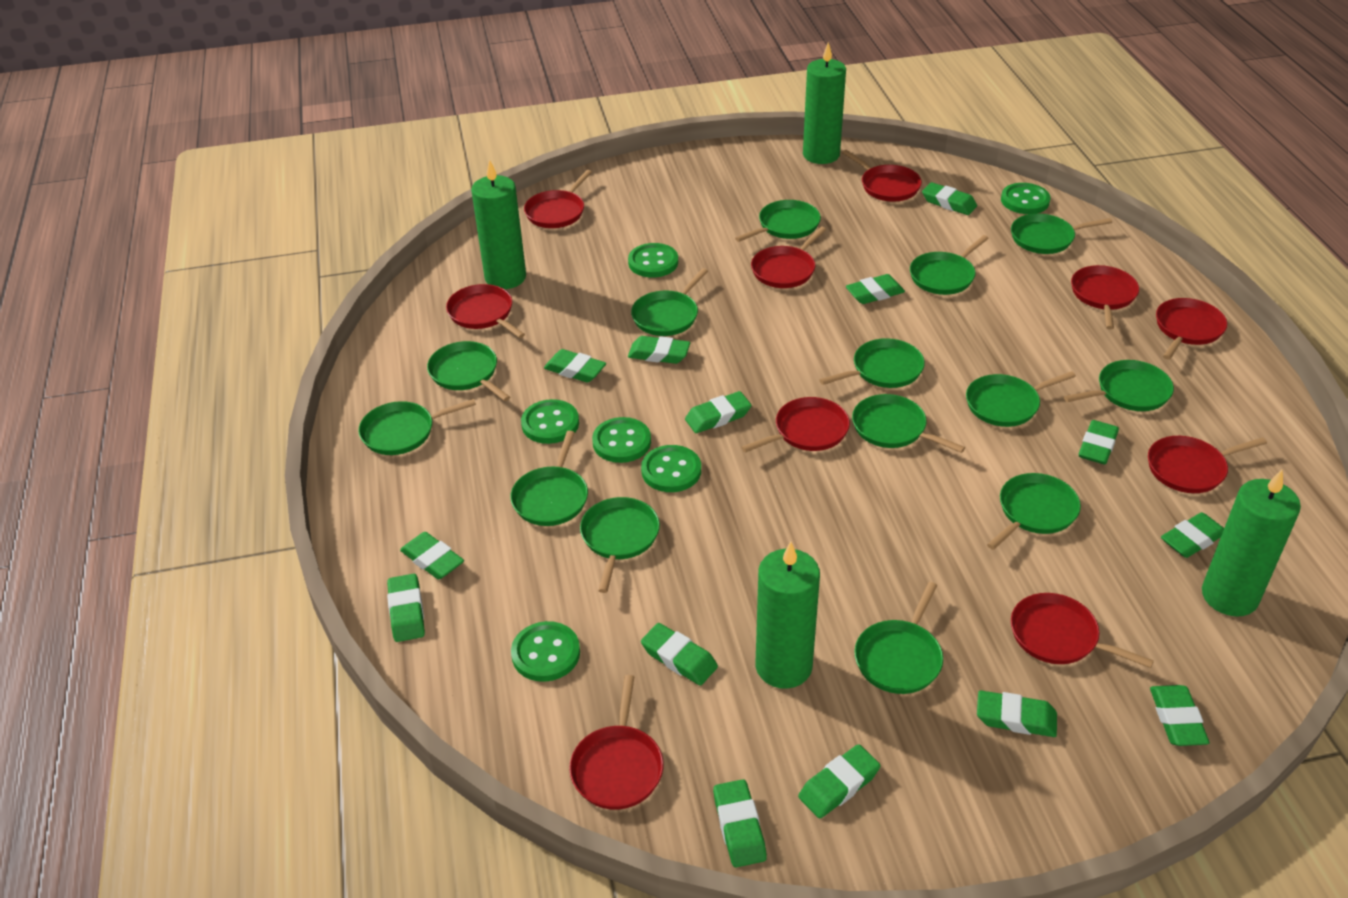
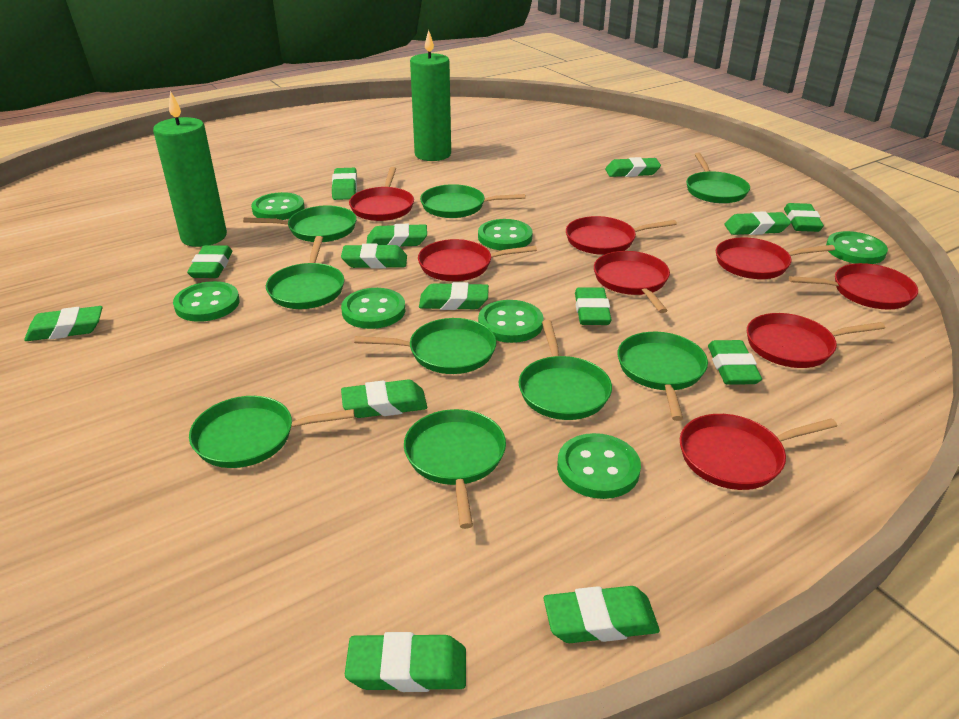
green button: [511,621,580,682] [521,399,579,444] [592,417,651,463] [628,243,678,278] [641,445,701,492] [1001,183,1051,214] = 6 -> [173,281,240,322] [251,192,304,220] [341,288,405,329] [478,219,533,250] [478,300,543,343] [557,433,641,499] [826,231,888,264] = 7
green candle: [471,159,526,289] [755,542,820,689] [803,42,846,164] [1202,470,1301,617] = 4 -> [153,91,227,247] [410,30,451,161] = 2
green pan: [358,399,476,455] [427,341,510,401] [510,431,588,526] [580,497,660,593] [631,268,708,336] [735,200,821,242] [819,338,925,388] [852,394,965,453] [854,582,943,694] [910,235,989,295] [966,371,1076,427] [987,473,1081,550] [1011,214,1112,254] [1064,360,1174,411] = 14 -> [189,396,354,468] [243,206,357,242] [266,236,344,309] [354,318,496,374] [404,409,506,529] [420,184,525,218] [519,320,612,420] [618,332,708,421] [686,153,750,203] = 9
red pan: [446,284,525,338] [524,170,592,228] [569,675,664,809] [741,397,850,453] [751,227,826,288] [842,150,922,202] [1011,593,1154,668] [1071,265,1139,330] [1148,436,1267,493] [1156,298,1227,360] = 10 -> [349,167,414,221] [418,239,537,281] [566,216,677,255] [594,251,670,313] [680,414,837,490] [716,238,835,279] [747,313,885,368] [789,263,918,310] = 8

